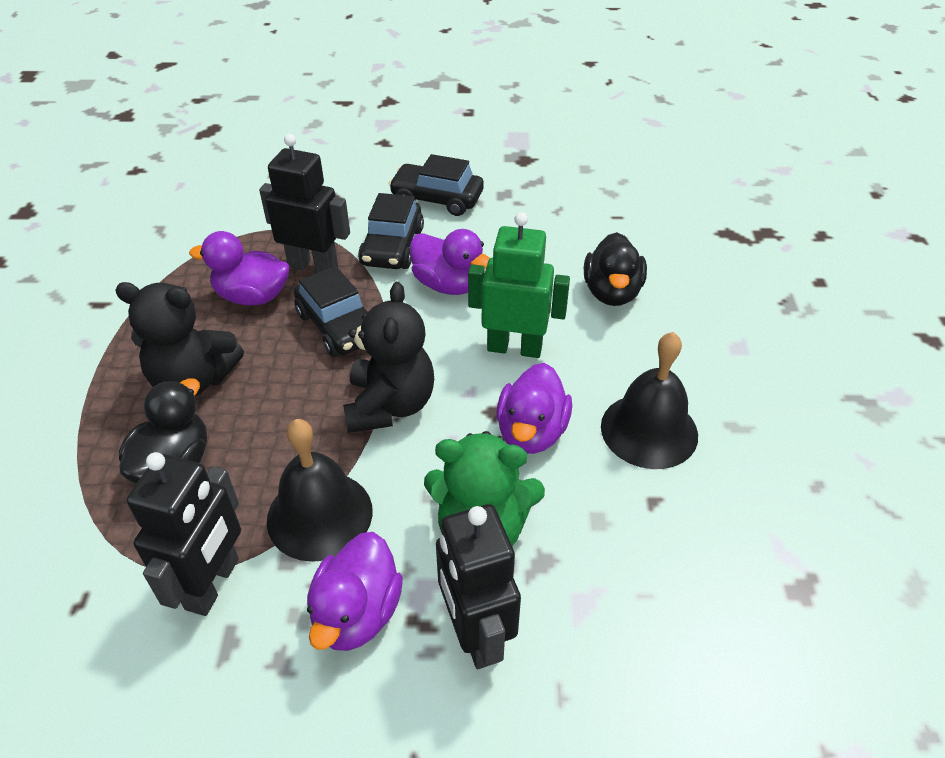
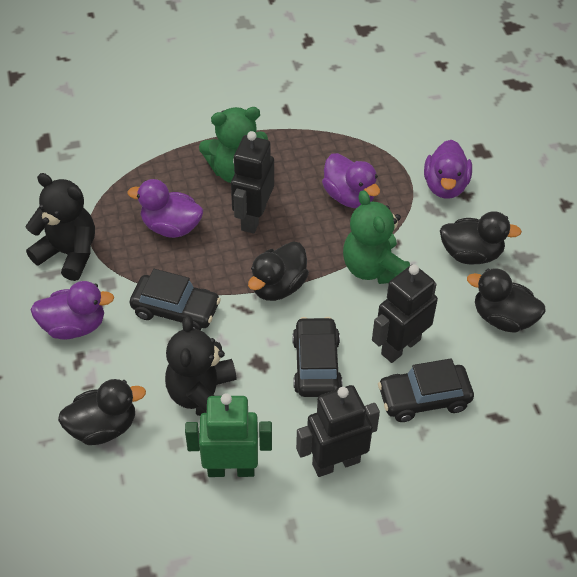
black bell: [267,419,373,562] [601,332,698,469] = 2 -> none = 0
black duck: [119,378,207,484] [584,232,647,306] = 2 -> [58,379,146,445] [248,242,309,301] [440,211,522,265] [467,268,546,333] = 4
green teddy bear: [424,431,545,546] = 1 -> [199,107,268,183] [343,190,410,284] = 2

